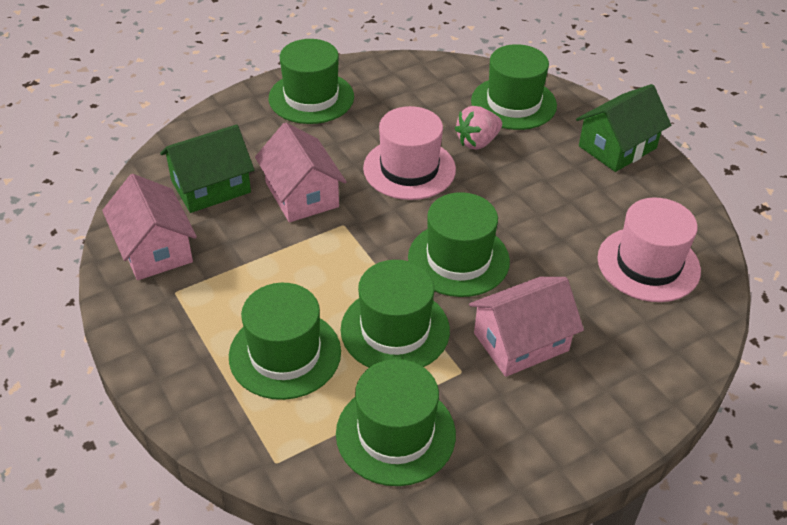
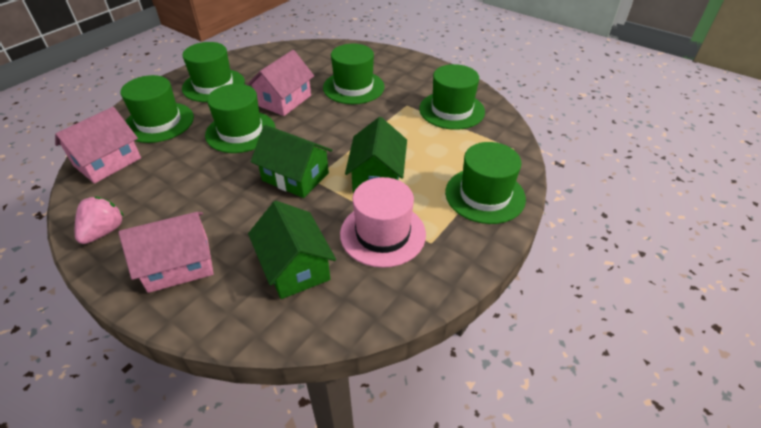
green house: [160,125,254,213] [576,84,671,172] = 2 -> [248,201,336,299] [251,125,333,198] [345,117,407,193] = 3
pink hat: [363,106,456,200] [597,197,701,302] = 2 -> [340,177,426,268] = 1

